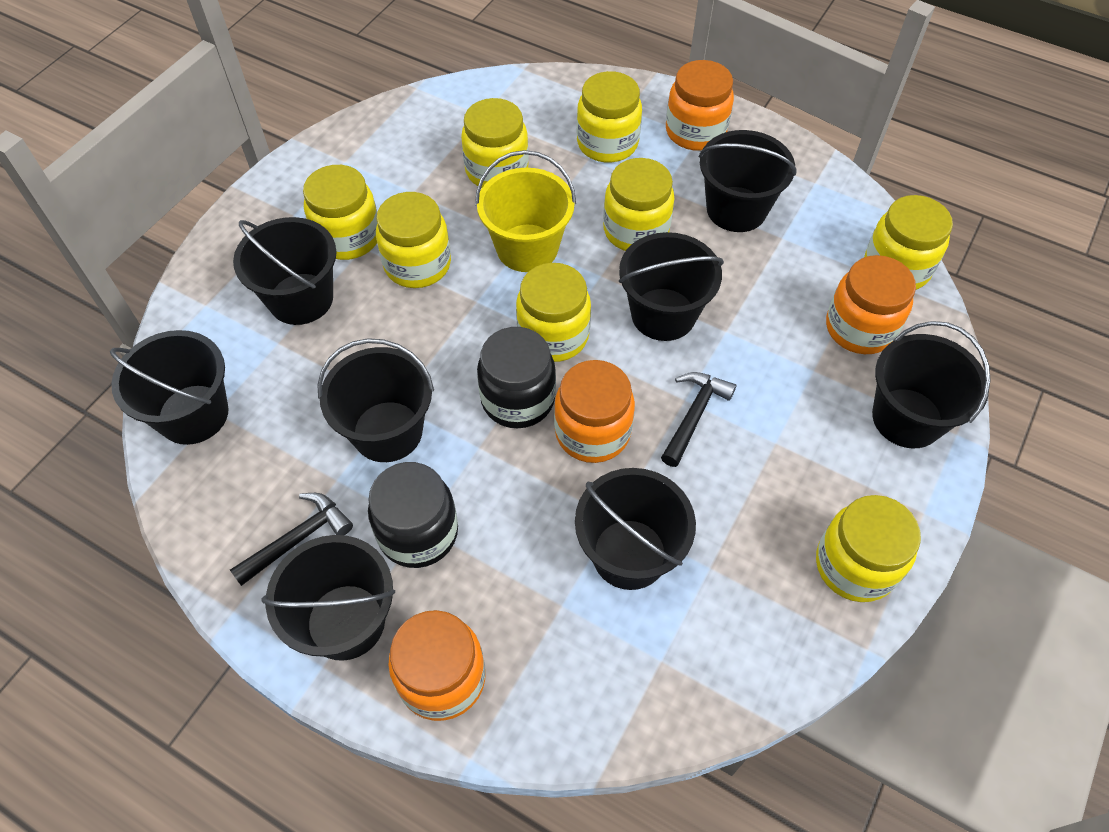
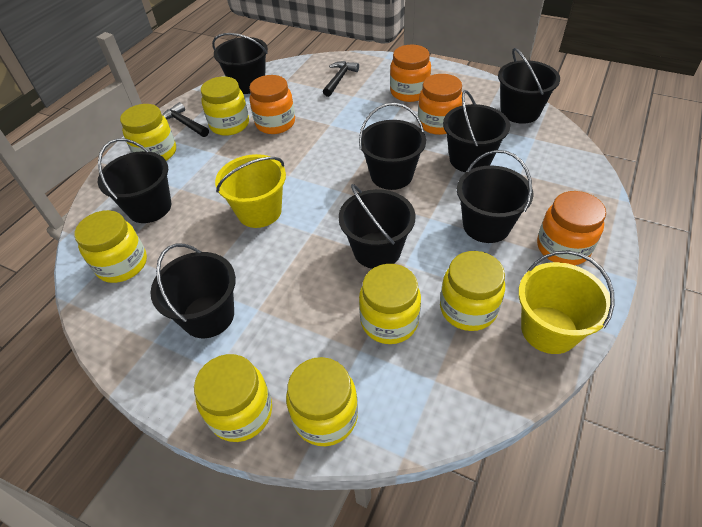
black jar: [368,462,458,568] [477,327,556,428] = 2 -> none = 0
yellow bucket: [475,150,576,272] = 1 -> [215,154,286,228] [518,250,615,354] = 2
yellow jar: [303,165,377,260] [376,192,451,288] [461,98,529,188] [516,263,591,362] [577,71,642,163] [603,158,675,251] [816,495,921,602] [864,195,953,290] = 8 -> [74,210,147,283] [120,104,176,161] [194,354,272,442] [201,76,249,136] [286,357,358,446] [359,264,421,344] [440,251,505,331] = 7

